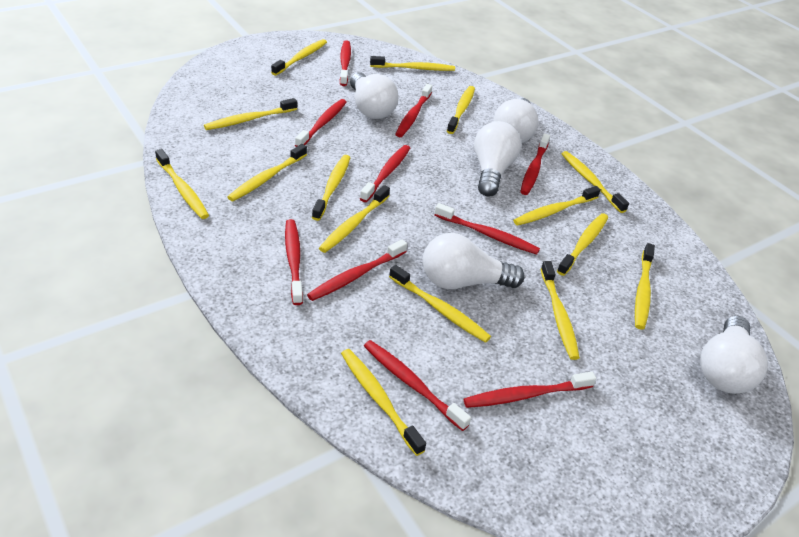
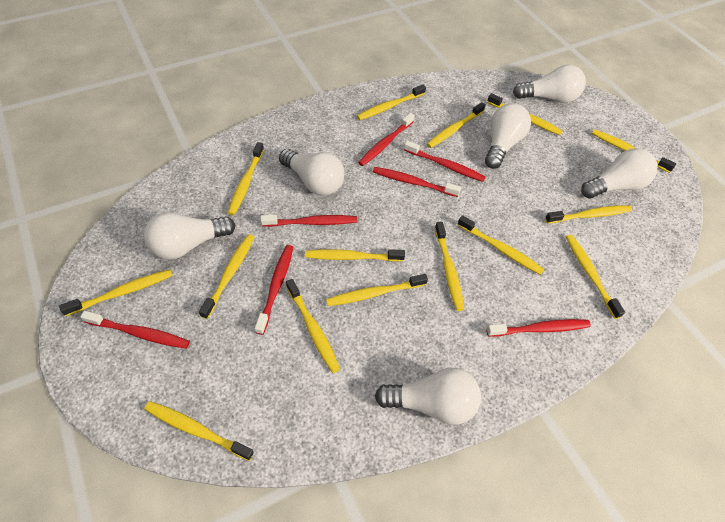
red toothbrush: [285,219,303,305] [295,99,347,147] [307,239,407,301] [340,40,351,86] [360,145,410,202] [364,340,471,431] [395,84,432,137] [434,203,540,254] [464,372,596,408] [520,133,550,195] = 10 -> [80,311,190,349] [255,245,293,335] [261,215,357,227] [358,113,415,166] [373,167,461,197] [404,141,486,182] [486,319,591,337] = 7
white light bulb: [350,72,399,119] [423,233,525,289] [474,121,521,197] [493,98,538,143] [700,316,768,394] = 5 -> [144,212,235,260] [279,149,345,196] [375,368,481,425] [485,103,531,169] [513,64,586,103] [581,148,658,199] = 6

